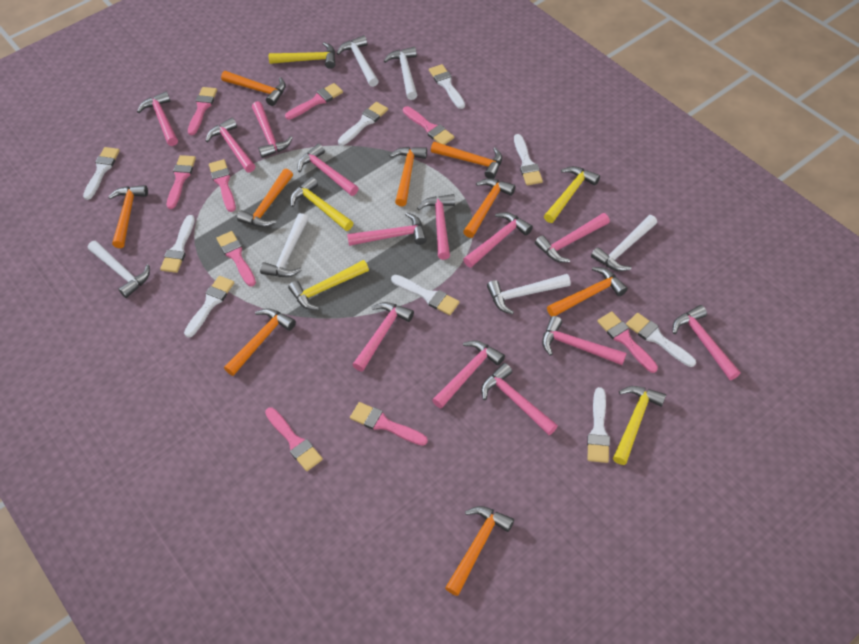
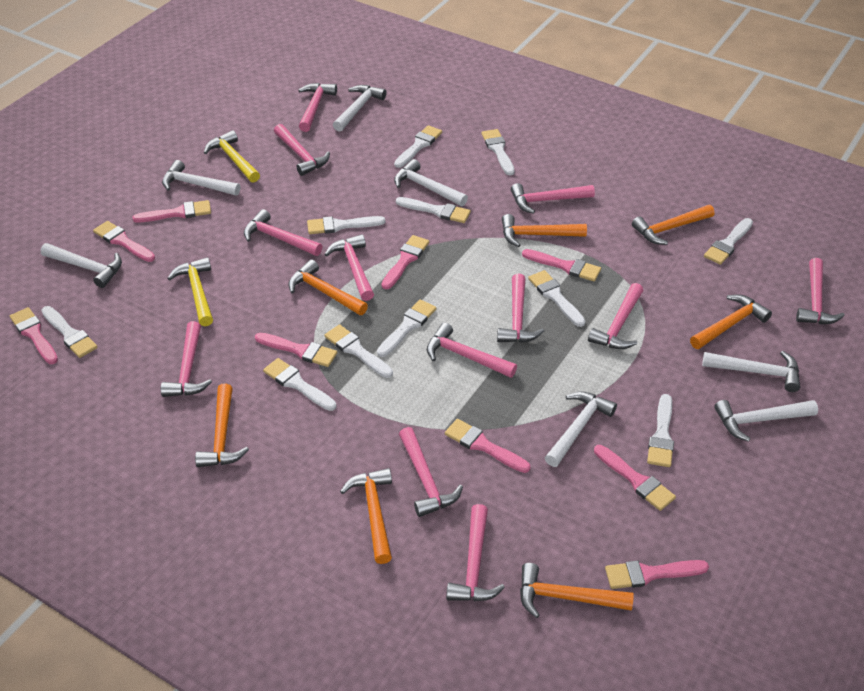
orange hammer: [108,185,148,248] [221,71,286,106] [224,308,296,376] [237,169,293,227] [389,147,427,206] [431,142,502,179] [445,506,514,596] [463,178,515,238] [547,267,628,317] = 9 -> [195,384,249,467] [288,260,368,315] [340,468,392,564] [502,214,587,247] [520,563,634,618] [632,205,715,245] [690,295,772,349] = 7
pink hammer: [137,91,178,146] [206,118,255,173] [252,101,293,158] [297,144,359,196] [347,212,427,246] [353,302,414,372] [417,194,455,260] [432,340,505,409] [463,212,533,268] [481,363,558,435] [535,213,610,263] [542,316,627,365] [673,305,741,380] = 13 -> [161,321,212,397] [244,209,322,256] [274,124,330,176] [298,83,337,132] [324,234,374,301] [399,427,463,517] [427,323,517,378] [446,504,505,601] [497,274,544,343] [511,183,595,214] [588,283,643,349] [796,258,845,324] = 12
white brush: [83,147,120,200] [160,215,195,273] [184,276,234,338] [338,102,388,146] [391,275,460,315] [429,64,465,109] [514,134,543,186] [587,387,610,463] [626,313,696,367] = 9 -> [41,306,98,358] [263,358,336,411] [307,216,385,234] [324,324,393,378] [377,299,437,357] [394,125,442,168] [396,197,471,223] [481,129,515,175] [528,270,585,327] [647,394,674,467] [704,218,753,265] = 11
white hammer: [88,241,150,298] [260,213,308,277] [336,35,379,87] [384,47,417,100] [487,274,571,314] [591,215,657,271] = 6 -> [41,243,122,288] [162,160,240,196] [333,85,387,132] [394,159,468,206] [545,391,617,467] [702,351,800,392] [714,400,818,442] = 7
yellow hammer: [269,42,335,69] [288,260,369,310] [290,177,353,231] [544,166,600,223] [613,386,666,465] = 5 -> [167,257,213,326] [204,130,260,183] = 2

